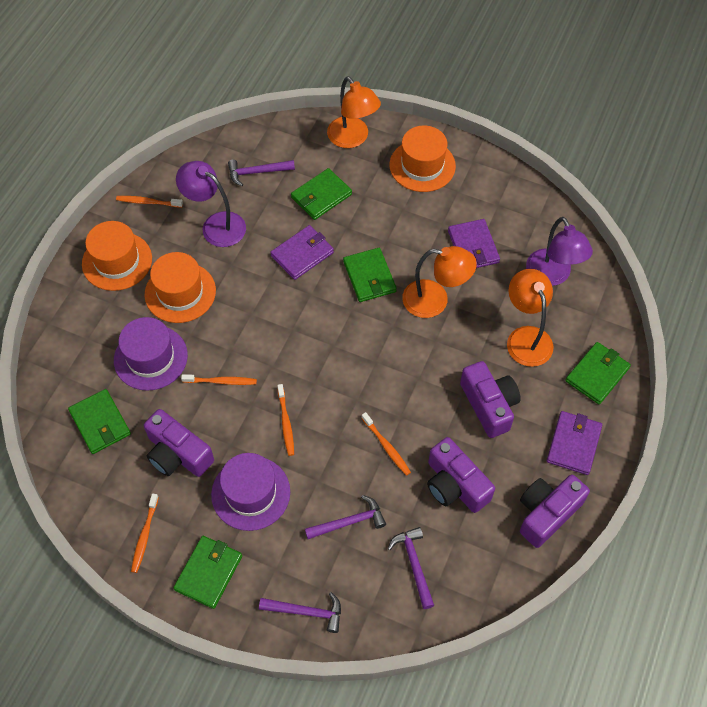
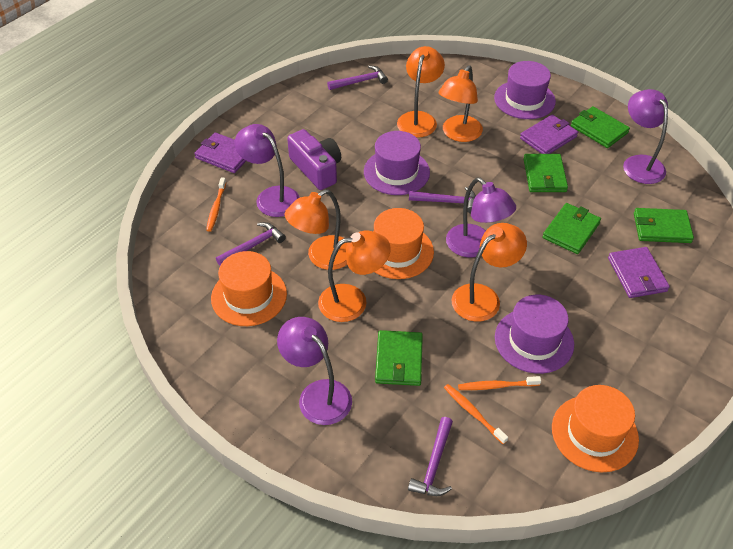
orange lamp: [327,76,381,148] [402,246,477,318] [507,269,553,367] = 3 -> [285,189,348,270] [318,231,391,322] [397,46,445,138] [439,65,483,142] [452,223,527,322] = 5
orange toothbrush: [116,196,183,208] [131,494,159,573] [181,374,257,385] [277,384,294,456] [362,412,411,476] = 5 -> [206,177,226,232] [444,384,508,444] [458,376,541,390] = 3
purple camera: [144,409,214,477] [427,437,495,513] [460,361,521,438] [520,475,590,548] = 4 -> [287,129,341,190] = 1
purple hat: [114,317,188,391] [211,453,290,531] = 2 -> [364,131,430,195] [494,61,556,119] [495,295,574,374] = 3
purple lamp: [176,161,246,247] [526,217,593,286] = 2 -> [235,124,300,217] [277,317,352,425] [446,178,516,257] [623,89,668,184] = 4

